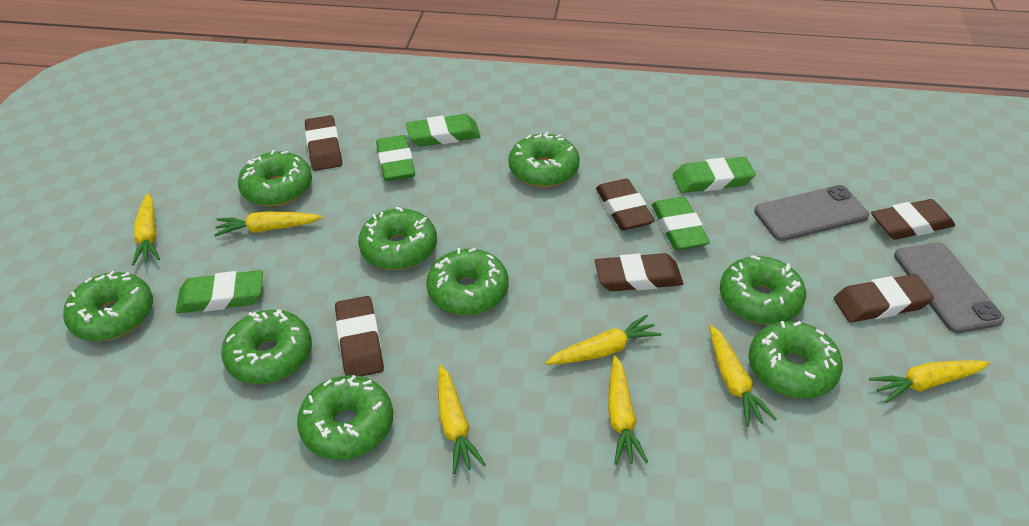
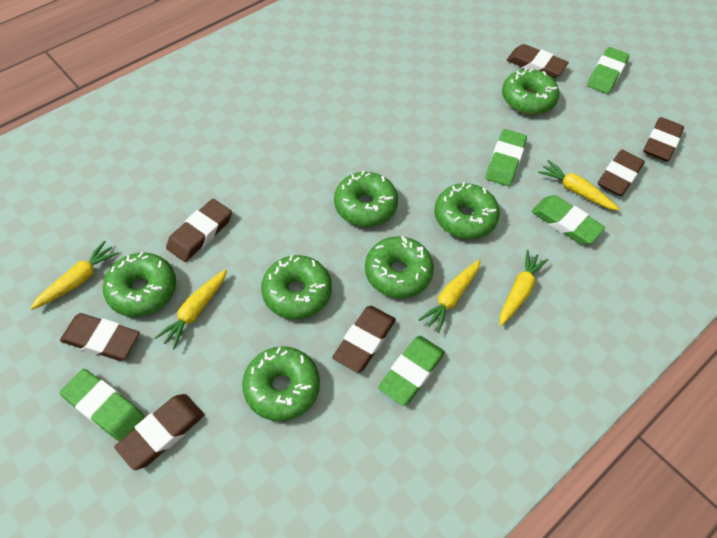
brown eraser: [305,115,342,171] [335,296,384,376] [595,253,683,291] [596,179,655,230] [834,274,934,322] [871,199,955,240] = 6 -> [60,313,140,361] [114,394,204,470] [166,199,232,262] [332,306,396,373] [507,44,569,78] [598,150,645,196] [643,117,684,162] = 7
green donut: [63,271,153,341] [221,309,312,384] [238,150,312,207] [297,375,393,460] [358,207,437,270] [426,248,509,315] [508,132,580,187] [720,255,806,325] [749,321,843,399] = 9 -> [103,252,176,317] [242,346,320,421] [261,255,332,319] [334,171,398,227] [365,236,434,298] [435,182,500,239] [502,68,559,115] = 7
grey phone: [754,185,869,241] [894,242,1004,333] = 2 -> none = 0
yellow carrot: [132,193,160,265] [214,211,322,237] [438,365,486,474] [545,315,661,365] [608,355,648,465] [709,325,776,427] [869,360,990,403] = 7 -> [30,241,119,310] [155,269,227,350] [418,259,481,333] [499,250,548,326] [538,160,620,211] = 5

